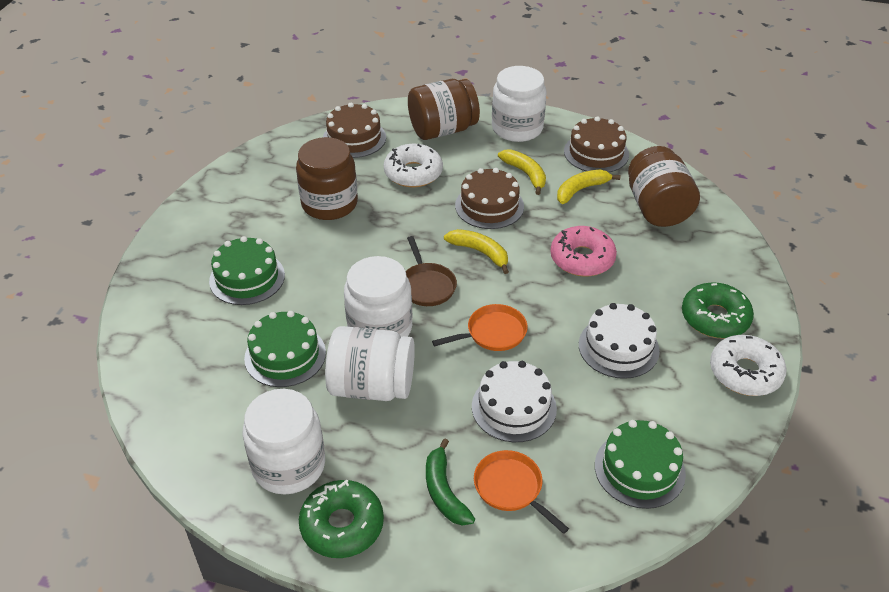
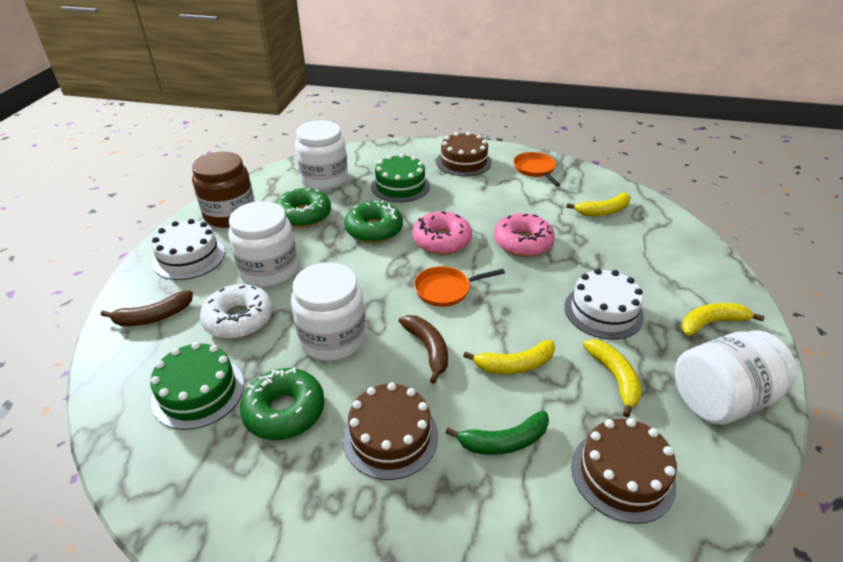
brown banana: none = 0 -> [101,290,193,326] [399,315,448,384] = 2
brown jar: [296,137,358,220] [408,79,480,140] [628,146,700,227] = 3 -> [192,152,255,228] = 1
brown pan: [406,236,457,306] = 1 -> none = 0
green cake: [209,236,285,305] [244,311,326,387] [595,420,686,509] = 3 -> [150,342,244,430] [371,154,430,202] = 2
green donut: [299,479,384,558] [682,282,754,339] = 2 -> [240,367,325,440] [275,188,331,228] [344,200,403,243] = 3
pink donut: [551,226,617,276] = 1 -> [412,211,472,255] [494,213,555,257] = 2
white donut: [384,144,443,188] [710,335,787,396] = 2 -> [200,284,273,339] = 1
yellow banana: [444,229,509,274] [498,149,546,195] [557,169,620,204] = 3 -> [463,340,555,374] [566,193,630,216] [583,339,642,418] [681,303,764,336] = 4

